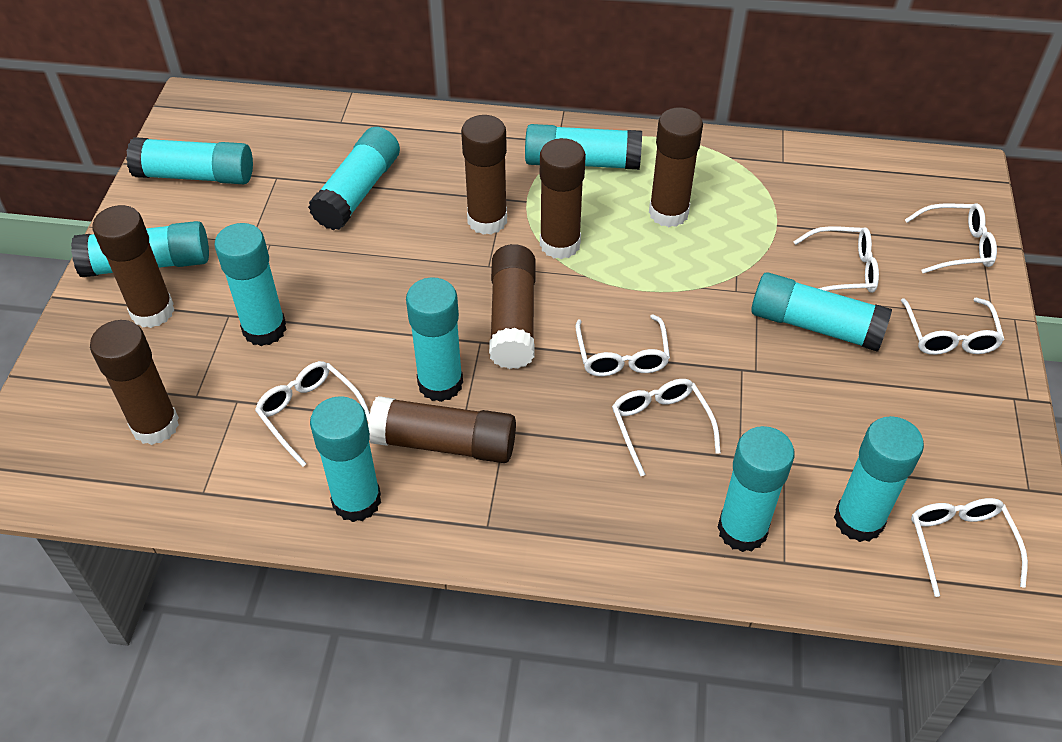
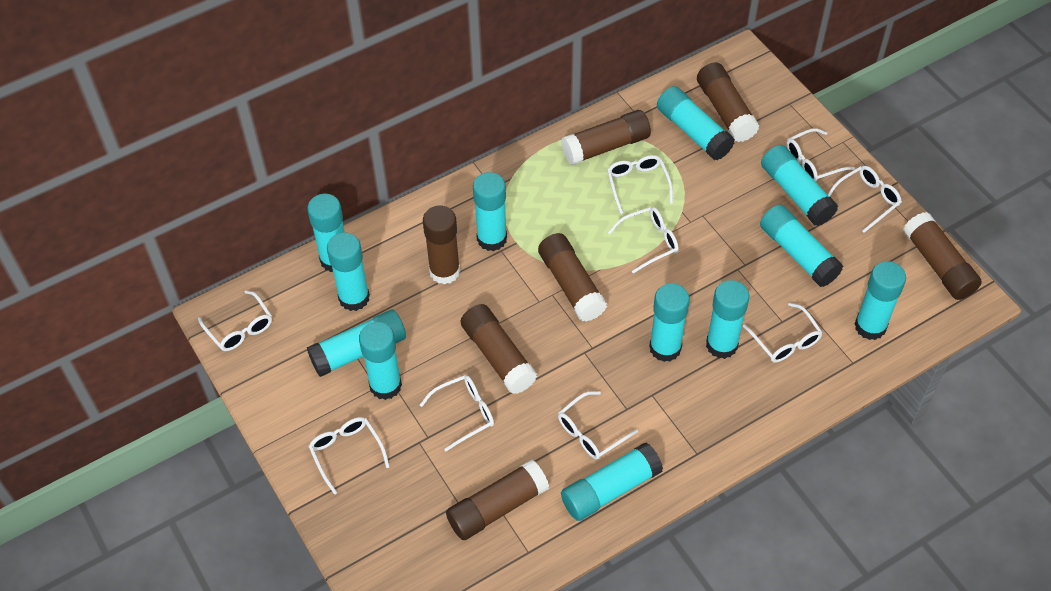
turquoise glue stick: [71,221,209,277] [126,137,253,184] [214,223,286,346] [308,127,400,230] [310,396,381,522] [406,277,463,402] [525,124,642,170] [717,426,795,552] [751,272,892,352] [834,416,924,542] = 10 -> [307,194,345,272] [307,310,406,377] [327,232,370,311] [359,322,402,400] [473,172,507,251] [561,443,663,521] [649,283,690,362] [657,86,735,160] [706,280,749,359] [760,204,843,287] [761,145,838,226] [855,261,906,340] = 12
white glasses: [255,361,370,467] [575,314,670,376] [612,379,721,476] [793,226,879,293] [901,298,1005,355] [905,203,997,274] [911,498,1028,597] = 7 -> [198,290,272,351] [309,417,390,494] [420,375,494,451] [558,391,638,459] [607,155,673,214] [608,207,679,273] [743,303,823,362] [786,128,855,181] [828,166,902,233] = 9

